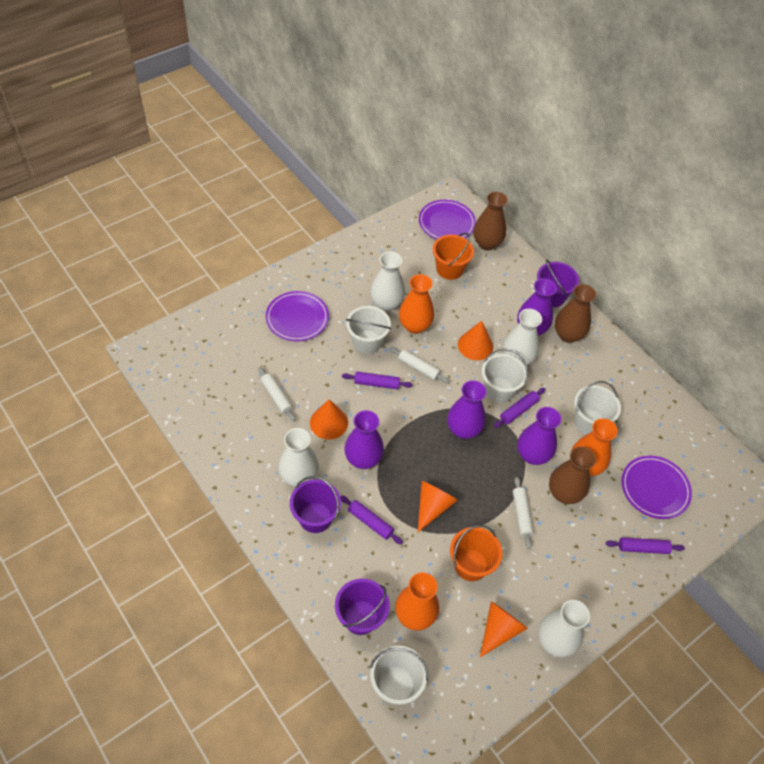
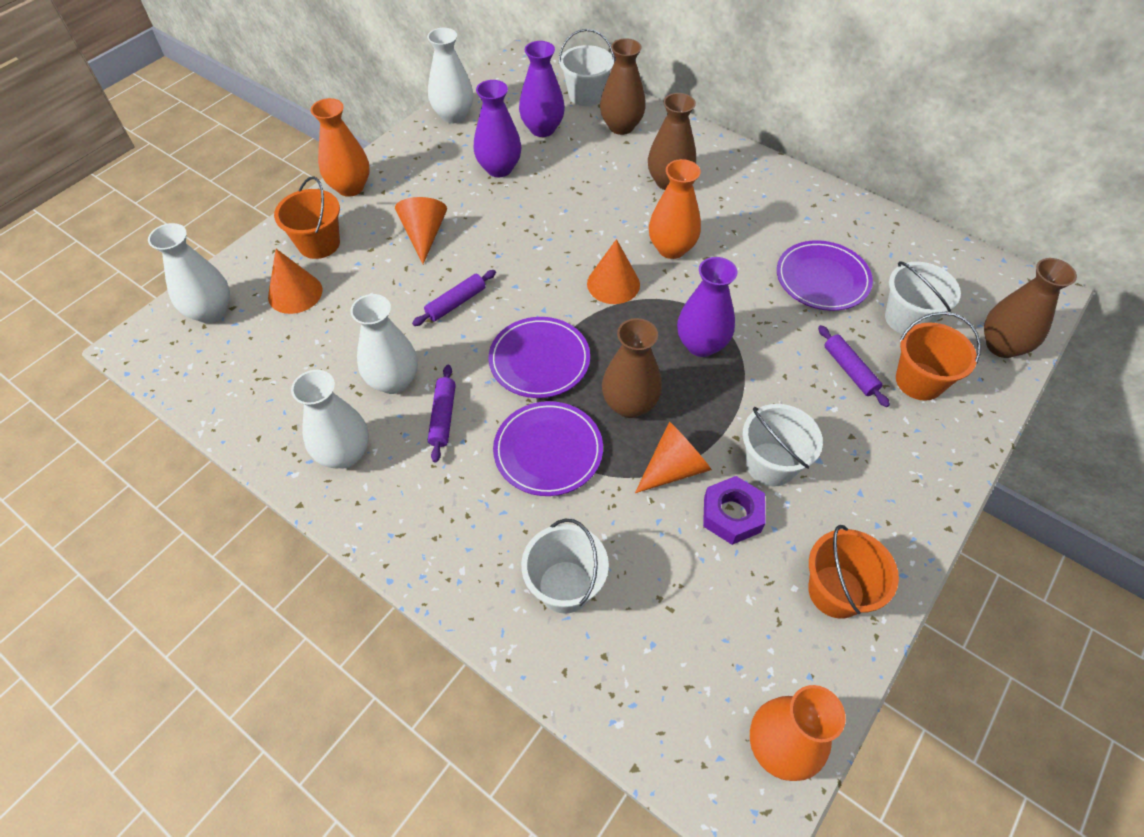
brown vase: [473,191,508,251] [549,446,596,504] [555,284,596,343] = 3 -> [600,38,646,135] [602,318,662,418] [648,93,696,190] [984,258,1077,358] = 4
orange bucket: [433,233,474,280] [450,525,502,581] = 2 -> [274,176,340,259] [808,525,899,619] [896,312,981,401] = 3
purple bucket: [290,476,341,533] [335,579,390,635] [537,259,579,307] = 3 -> none = 0
purple nut: none = 0 -> [703,476,766,545] = 1
purple rolling pin: [340,495,403,544] [342,372,413,390] [494,388,545,428] [606,537,685,554] = 4 -> [412,270,496,326] [428,365,456,463] [818,325,890,407] = 3
purple vase: [344,410,384,469] [447,380,486,439] [517,278,557,336] [518,407,561,465] = 4 -> [474,80,521,177] [519,41,565,137] [677,257,737,357] = 3
white rolling pin: [259,367,295,421] [390,347,450,383] [513,477,534,549] = 3 -> none = 0

